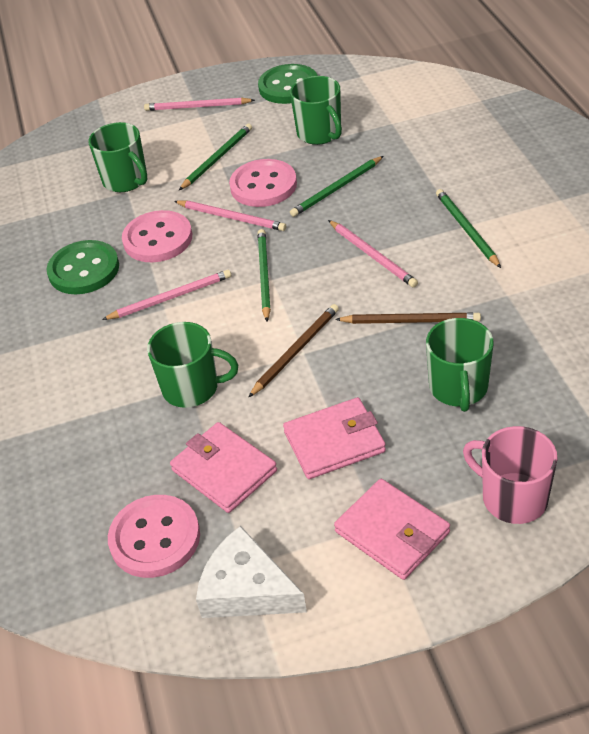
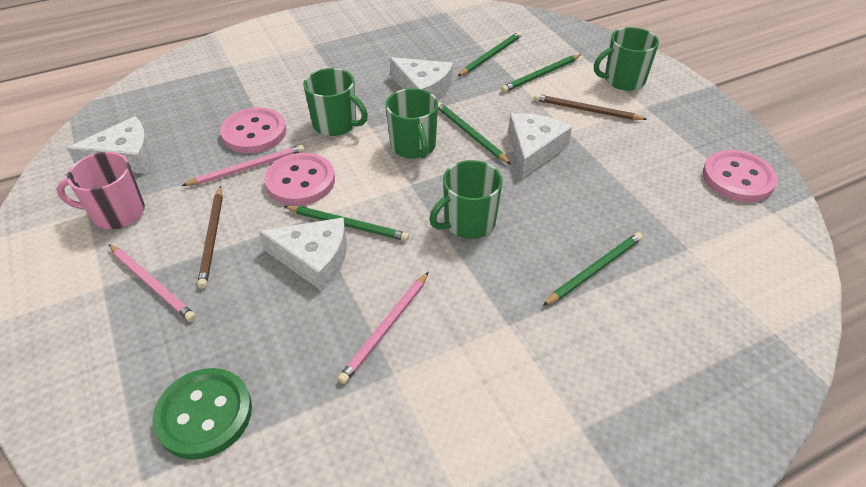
green button: [46,240,119,294] [258,64,318,104] = 2 -> [153,368,252,460] = 1
green pencil: [179,124,252,190] [258,229,271,322] [290,156,384,217] [436,189,501,268] = 4 -> [284,206,409,241] [438,102,511,164] [458,31,522,76] [501,54,581,93] [543,232,643,306] = 5
pink pencil: [102,270,231,320] [144,97,255,111] [174,200,286,231] [328,220,418,288] = 4 -> [109,244,196,322] [182,145,305,186] [338,272,429,384] = 3
pink wallet: [170,422,277,513] [283,397,386,479] [334,479,450,580] = 3 -> none = 0
white cheese: [196,526,307,618] = 1 -> [66,116,152,174] [259,217,347,291] [390,57,453,100] [508,113,572,178] = 4

